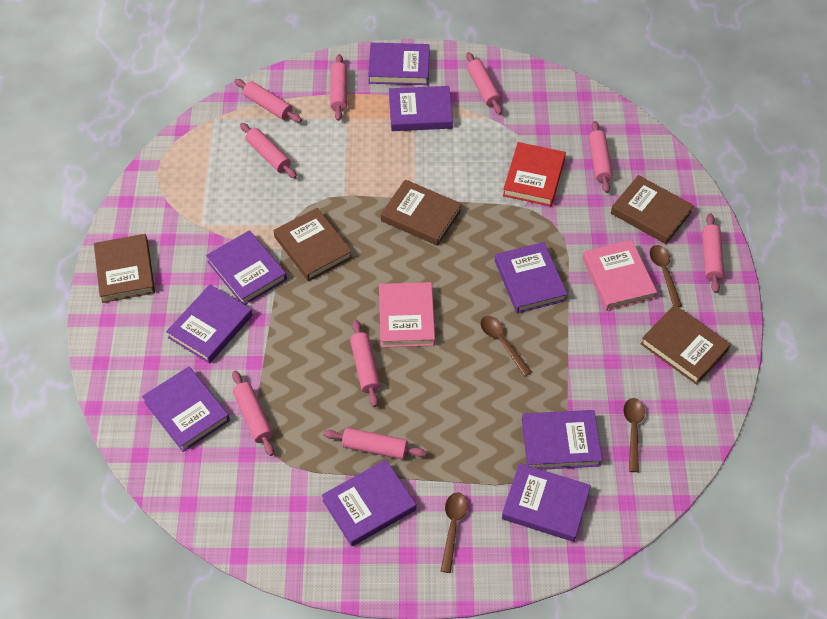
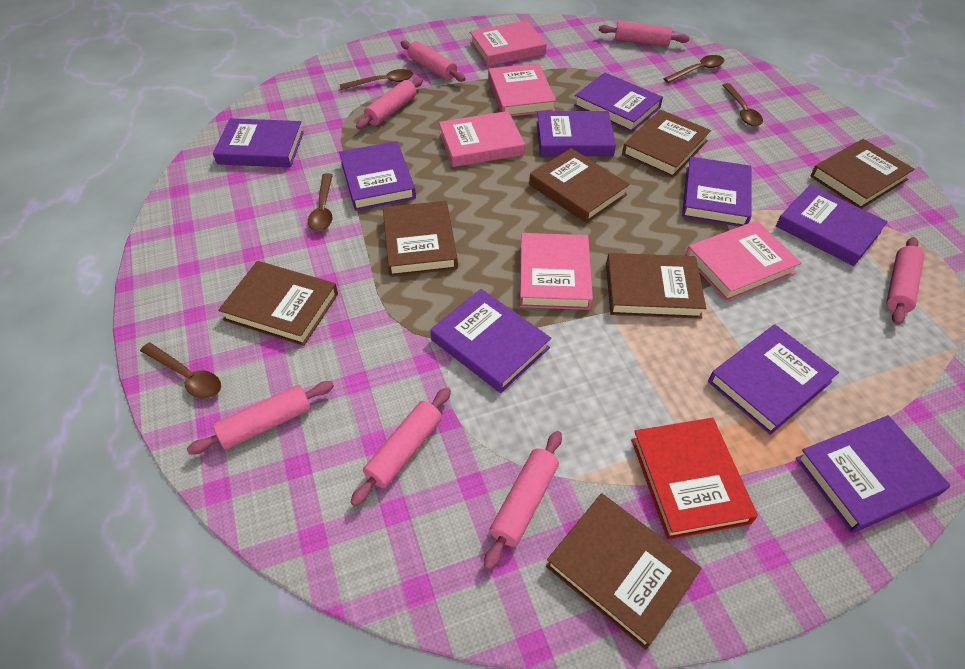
brown book: [94,234,155,303] [274,208,352,281] [381,179,462,246] [611,175,694,244] [641,305,731,385] = 5 -> [218,261,338,346] [383,201,458,277] [529,148,630,223] [546,493,701,650] [606,253,706,319] [622,110,711,178] [810,139,915,209] = 7
brown spoon: [441,492,468,573] [481,316,532,376] [623,398,645,472] [650,245,682,307] = 4 -> [140,342,221,399] [308,173,333,231] [339,69,413,90] [663,55,725,83] [722,83,763,126] = 5
pink book: [379,282,435,348] [582,240,657,311] = 2 -> [439,111,525,167] [470,20,547,66] [488,63,556,116] [520,233,593,310] [685,221,801,302] = 5
pink rolling pin: [232,370,274,456] [234,79,302,123] [240,123,297,178] [323,428,427,459] [330,54,347,121] [350,320,380,407] [466,52,502,115] [589,121,613,193] [702,213,724,293] = 9 -> [187,381,334,454] [350,387,451,506] [356,77,423,129] [401,40,466,82] [484,431,562,570] [599,21,690,46] [886,237,924,325] = 7

